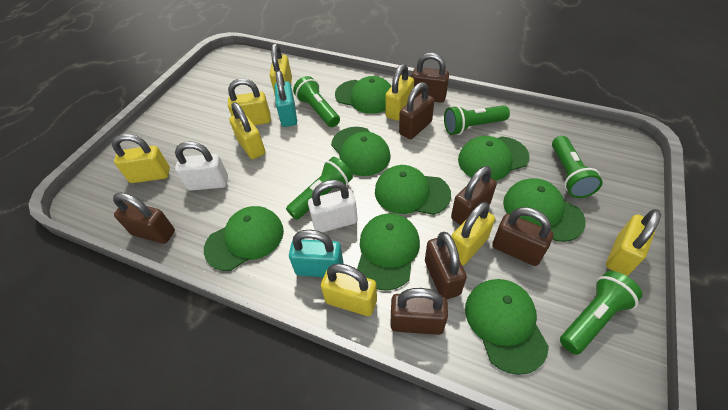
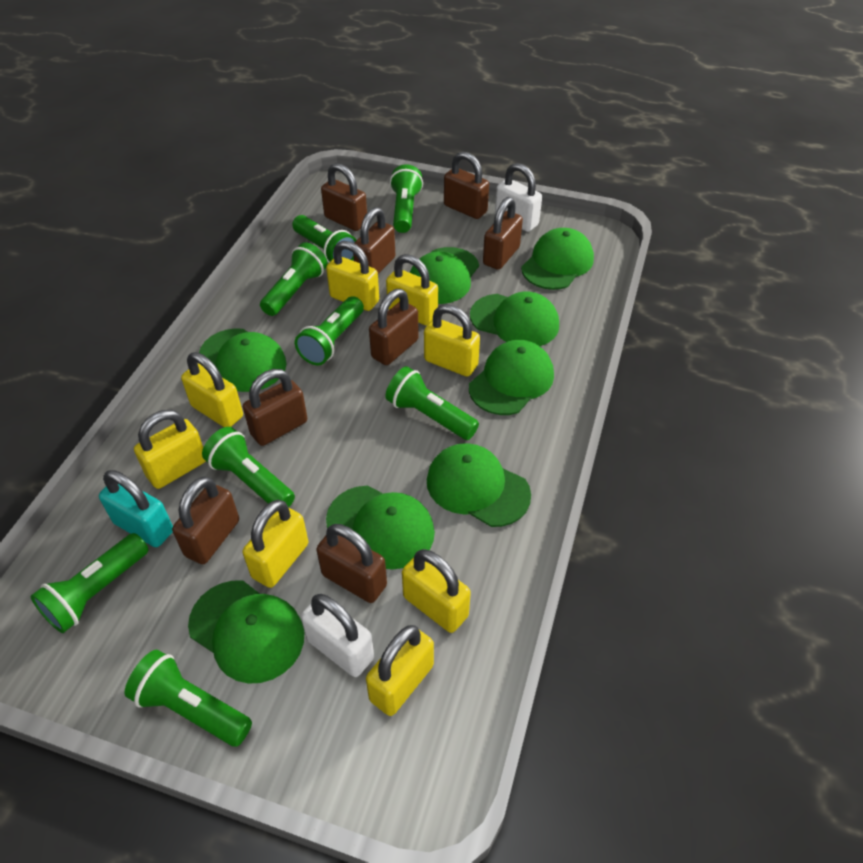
brown padlock: [113,192,175,244] [391,288,448,335] [399,82,434,139] [412,53,449,103] [425,232,467,299] [451,166,497,225] [492,207,553,266] = 7 -> [172,477,239,564] [243,369,307,446] [316,524,387,603] [321,163,367,231] [353,207,395,274] [369,289,419,365] [444,151,489,219] [483,197,523,270] = 8
green flashlight: [286,157,353,220] [293,76,340,127] [444,105,510,135] [552,136,603,198] [560,271,643,355] = 5 -> [30,533,148,633] [125,650,252,747] [202,427,295,507] [260,242,328,316] [292,215,357,263] [295,296,364,366] [385,366,479,440] [390,164,423,233] = 8
turquoise padlock: [274,71,297,127] [289,230,344,277] = 2 -> [99,470,173,547] = 1

